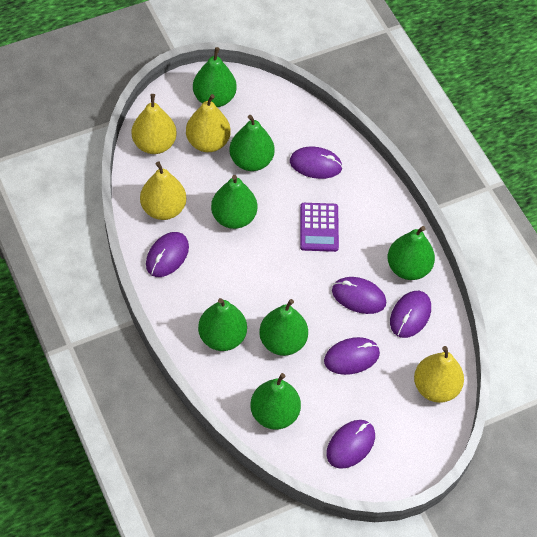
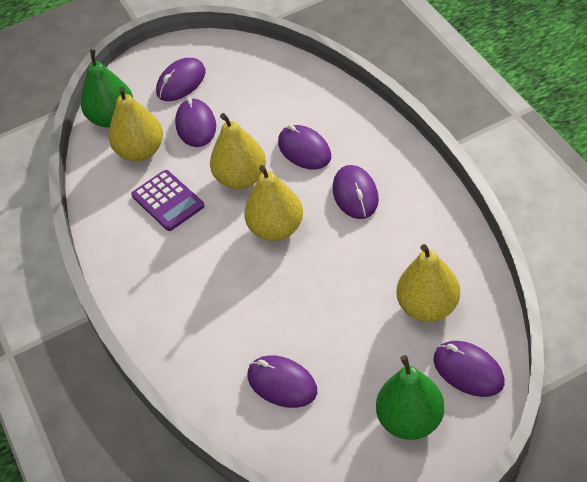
green pear: [193,47,237,107] [198,298,247,351] [211,175,257,229] [229,115,275,171] [250,373,301,430] [259,299,308,356] [388,226,435,280] = 7 -> [81,49,133,128] [376,355,445,440] = 2

